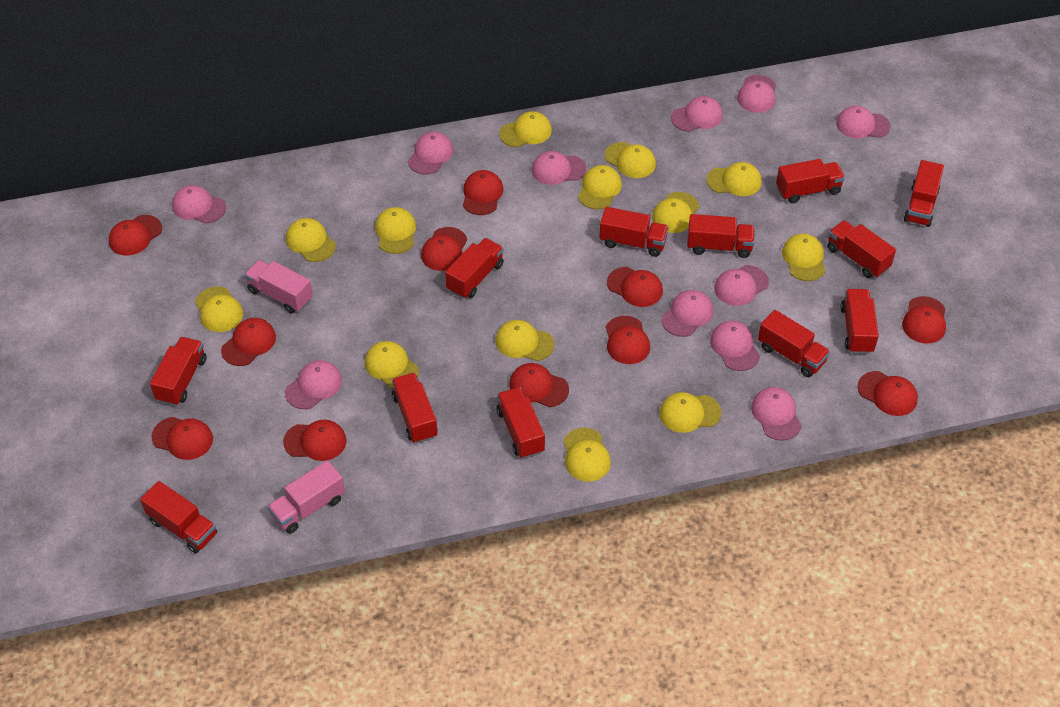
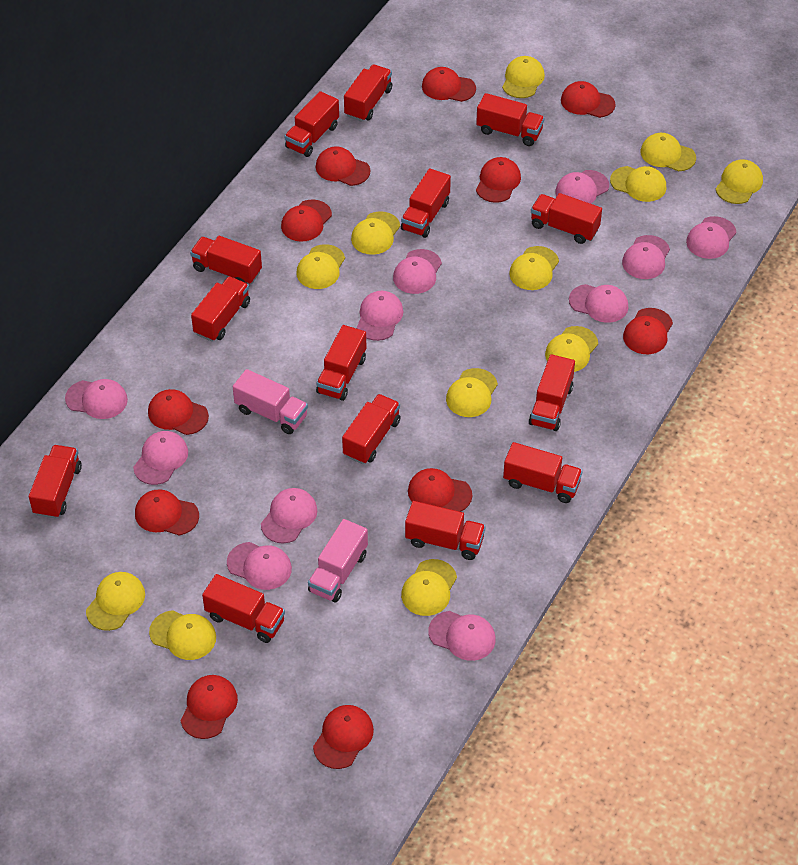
red truck: [140,481,217,554] [150,337,207,406] [392,373,438,443] [445,238,504,299] [496,387,545,459] [599,207,669,257] [687,214,755,258] [758,310,830,377] [776,159,845,203] [827,220,896,278] [840,289,879,354] [904,160,944,227] = 12 -> [29,445,82,518] [190,236,262,284] [191,276,250,342] [202,574,285,643] [284,91,339,157] [316,325,366,401] [342,394,401,464] [344,64,392,121] [401,168,451,238] [405,501,485,560] [476,93,545,146] [503,442,583,503] [529,354,575,431] [531,193,602,244] = 14
yellow cap: [195,287,243,332] [286,218,336,262] [365,341,419,389] [375,207,416,254] [496,320,555,361] [499,111,552,147] [564,428,611,482] [578,165,622,209] [604,142,656,178] [652,192,699,233] [659,392,721,433] [706,162,762,196] [782,233,825,281] = 13 -> [86,572,145,631] [149,610,216,660] [297,244,345,289] [351,212,400,255] [401,559,457,616] [446,368,498,417] [502,56,545,98] [509,246,559,290] [545,326,598,372] [610,166,666,202] [641,133,696,171] [716,159,763,204] = 12

